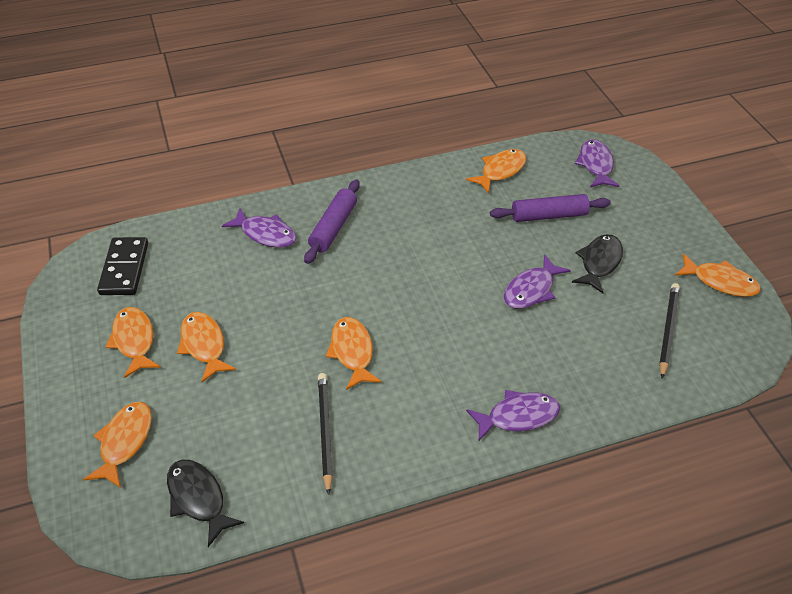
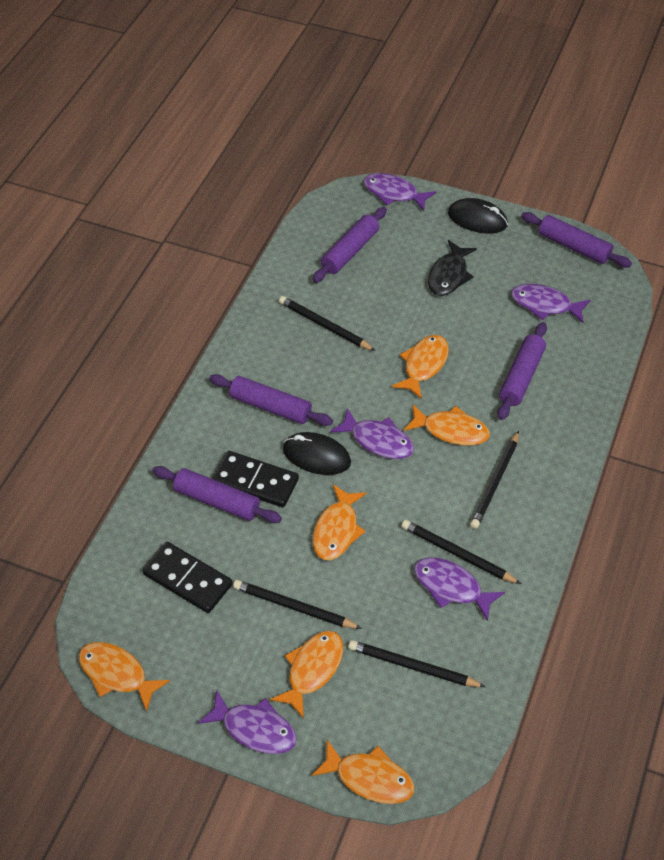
black domino: [97,237,148,295] = 1 -> [142,542,232,613] [212,451,299,507] = 2
black fish: [167,460,244,547] [572,234,623,293] = 2 -> [428,240,477,296] = 1
black mouse: none = 0 -> [283,432,351,475] [448,198,508,234] = 2
black pencil: [318,373,333,495] [659,283,680,379] = 2 -> [233,580,362,629] [279,296,376,351] [348,640,485,687] [402,520,521,584] [470,431,519,529] = 5
purple fish: [222,208,296,247] [466,390,560,441] [504,254,571,309] [575,139,619,187] = 4 -> [198,690,297,754] [330,408,414,459] [363,173,436,211] [414,557,505,621] [511,284,591,323] = 5
purple rolling pin: [304,180,360,264] [490,194,611,222] = 2 -> [153,466,282,523] [209,374,333,426] [312,207,387,283] [497,322,547,420] [521,212,632,268] = 5

